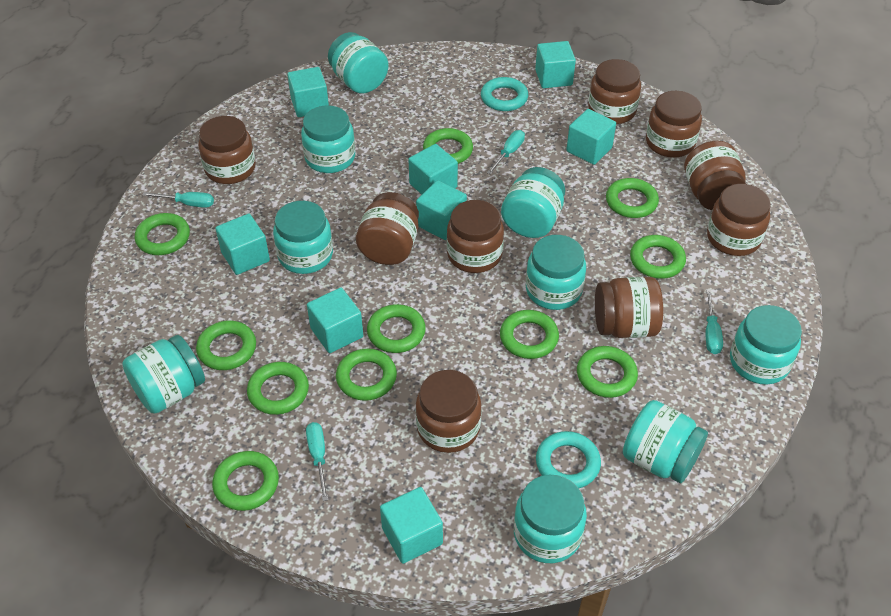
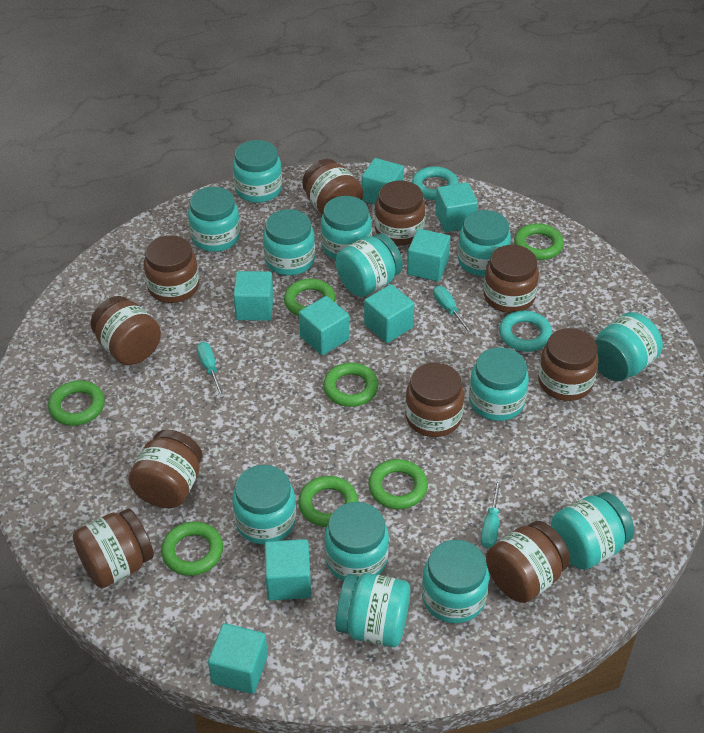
brown jar: [198,116,256,184] [356,192,419,265] [416,370,482,453] [447,200,504,273] [588,59,641,124] [595,277,663,338] [646,91,702,158] [684,141,746,210] [707,184,771,256] = 9 -> [73,509,154,588] [91,296,161,365] [128,430,202,508] [144,235,199,303] [302,159,363,215] [375,181,425,245] [405,363,464,437] [484,245,539,313] [486,521,570,603] [538,328,599,401] = 10
green ring: [135,213,190,255] [196,321,256,370] [212,451,279,511] [247,362,309,415] [336,349,397,401] [367,304,426,353] [423,128,473,164] [500,310,559,359] [577,346,638,398] [606,178,659,218] [630,235,686,279] = 11 -> [48,380,105,426] [161,522,223,576] [284,279,336,316] [298,476,358,527] [323,363,379,407] [368,459,428,509] [514,223,564,260] = 7
turquoise jar: [122,335,205,414] [273,201,333,274] [301,105,355,173] [328,32,389,94] [501,167,565,238] [514,475,587,563] [526,235,586,310] [623,400,708,483] [730,305,802,385] = 9 -> [188,187,240,252] [232,465,296,544] [233,140,282,203] [263,209,315,276] [321,196,372,260] [325,502,389,581] [335,573,410,647] [336,233,403,297] [422,540,489,623] [458,210,511,276] [469,347,529,421] [551,492,634,570] [595,312,663,382] = 13
turquoise screwdriver: [142,192,214,208] [306,422,328,501] [487,130,525,175] [706,289,723,354] = 4 -> [197,342,225,398] [433,285,474,335] [481,479,501,548] = 3

